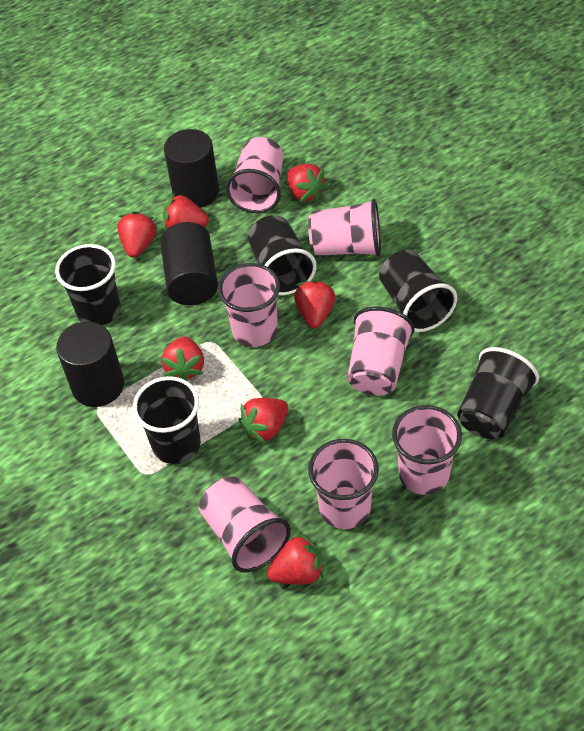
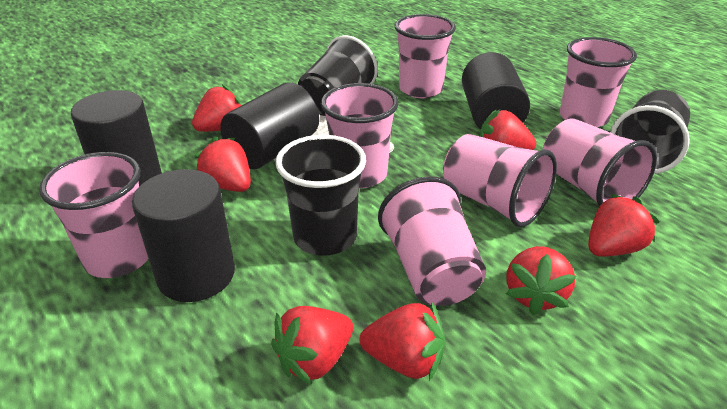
black cup: [55,244,121,325] [133,376,201,464] [248,215,317,295] [379,250,457,332] [457,347,539,439] = 5 -> [275,135,366,256] [298,35,378,116] [610,90,690,174] = 3
black cylinder: [56,322,124,407] [160,222,218,305] [164,129,219,208] = 3 -> [71,90,162,186] [132,169,235,302] [220,82,319,169] [462,52,530,129] = 4

